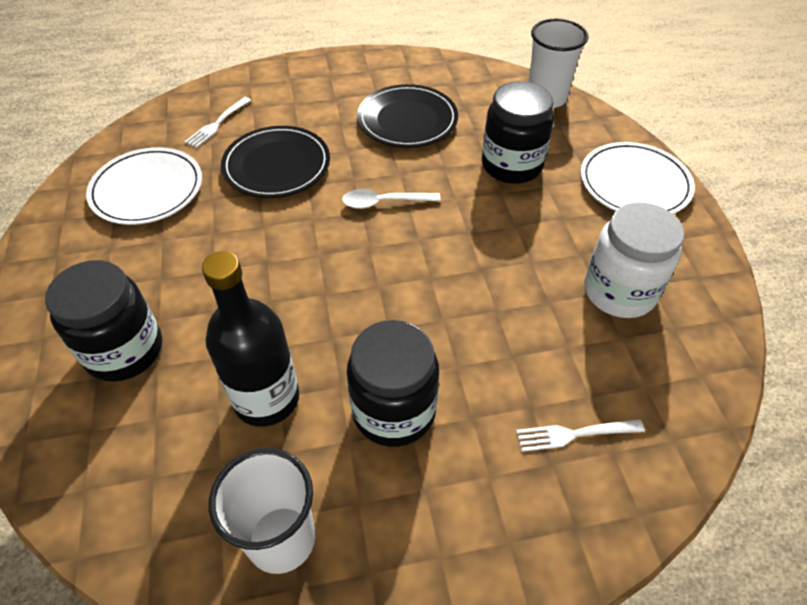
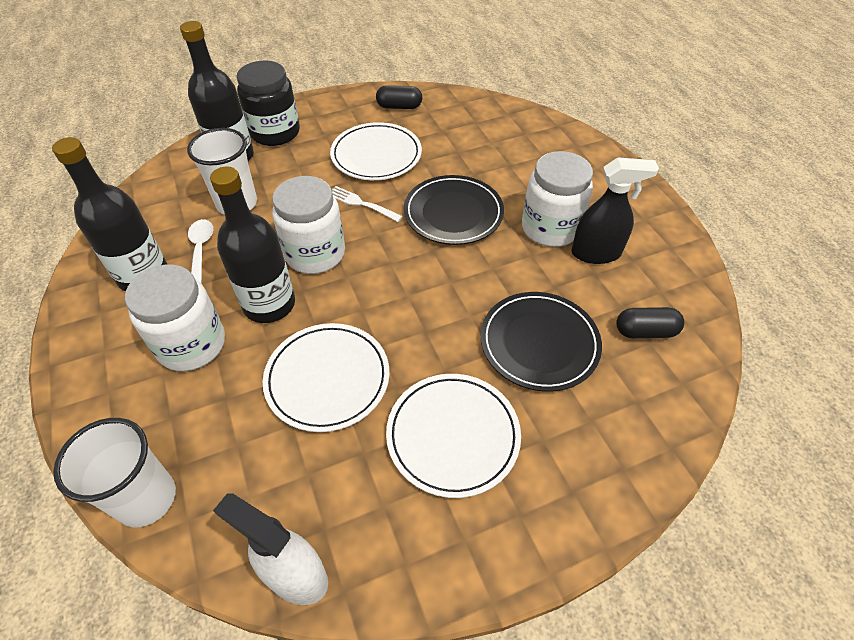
black bottle: [202,251,299,427] = 1 -> [52,137,168,292] [180,21,254,161] [210,167,295,323] = 3
black capsule: none = 0 -> [376,85,422,109] [616,307,684,338] = 2
black jar: [45,260,162,382] [347,320,439,447] [482,81,554,184] = 3 -> [237,61,300,146] = 1
black spray bottle: none = 0 -> [572,157,659,264] = 1
white fork: [184,97,251,148] [516,419,645,452] = 2 -> [332,186,403,222] = 1
white jar: [584,203,684,318] = 1 -> [125,265,225,371] [272,176,345,274] [522,151,593,247] = 3
white plate: [86,147,202,225] [581,142,695,214] = 2 -> [263,323,390,432] [330,122,422,180] [386,374,521,498] = 3
white spray bottle: none = 0 -> [213,493,328,605] = 1

